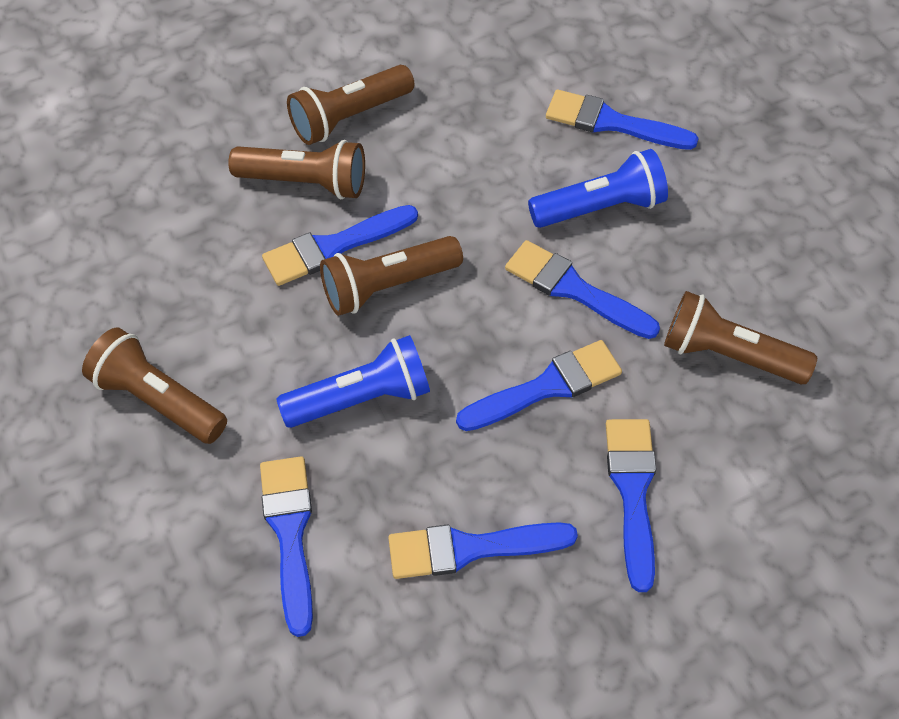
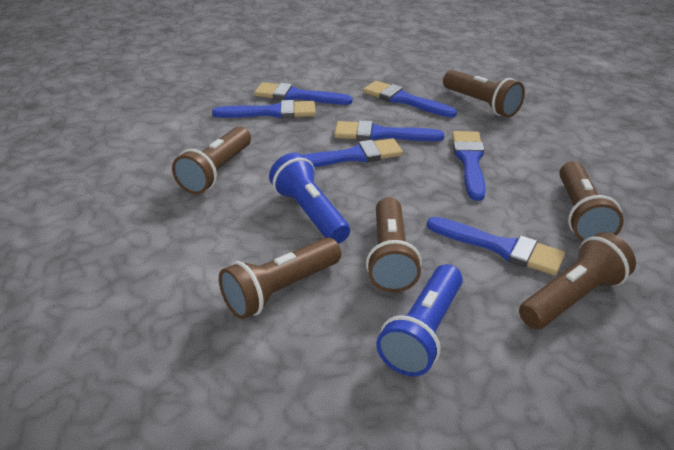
brown flashlight: [82,327,227,444] [228,140,365,199] [287,65,414,145] [320,236,463,316] [664,291,817,384] = 5 -> [172,126,251,194] [219,237,341,319] [366,197,422,293] [443,70,525,117] [519,232,636,329] [559,161,624,242] = 6

